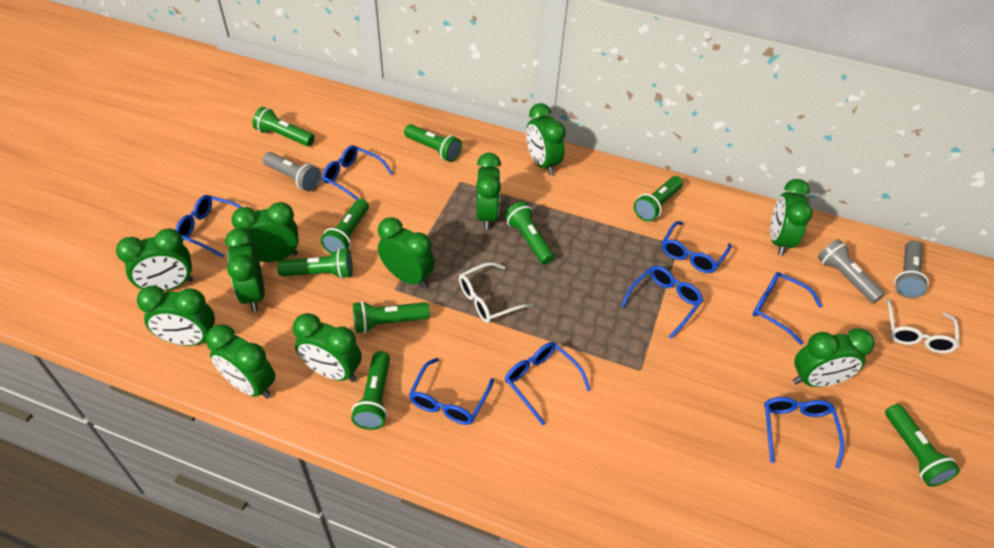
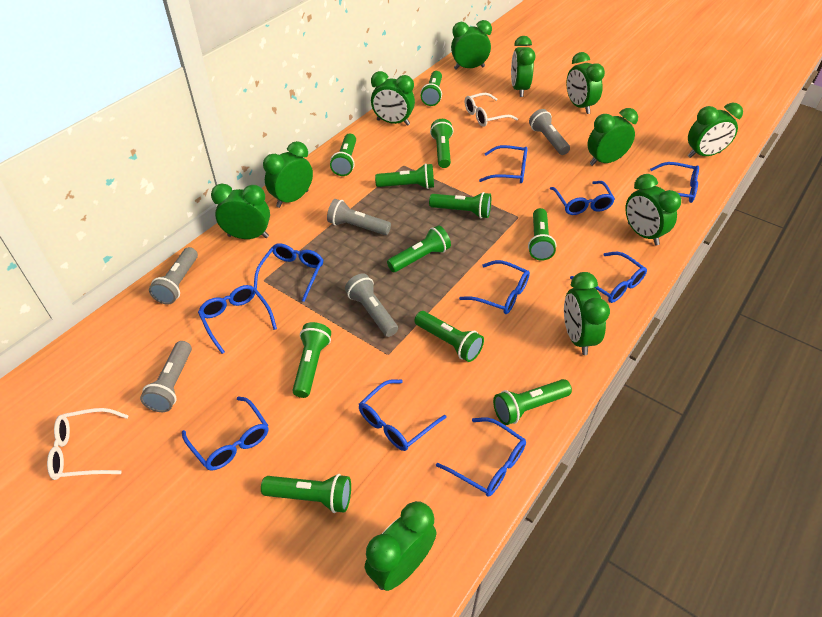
blue glasses: [175,195,242,258] [322,145,393,200] [409,358,494,425] [505,342,591,425] [621,266,703,339] [662,221,732,273] [753,272,822,345] [764,397,844,469] = 8 -> [182,397,268,471] [198,285,277,354] [254,243,323,302] [359,379,446,451] [436,417,526,497] [459,260,530,314] [479,145,528,183] [550,181,615,215] [570,252,647,303] [650,162,699,203] = 10
green flashlight: [252,107,315,146] [277,248,353,279] [321,199,369,254] [351,351,390,430] [353,301,430,333] [404,124,462,162] [505,202,554,265] [634,176,683,221] [885,404,960,487] = 9 -> [261,474,351,513] [292,322,331,398] [330,134,356,176] [375,163,434,189] [387,225,451,272] [414,311,484,362] [421,71,442,106] [429,192,491,218] [430,119,454,168] [493,379,572,425] [528,208,557,260] = 11
grey flashlight: [263,152,321,192] [818,239,885,303] [894,241,929,298] = 3 -> [140,341,192,412] [149,247,198,305] [327,199,391,235] [345,273,398,337] [529,109,570,155] = 5

